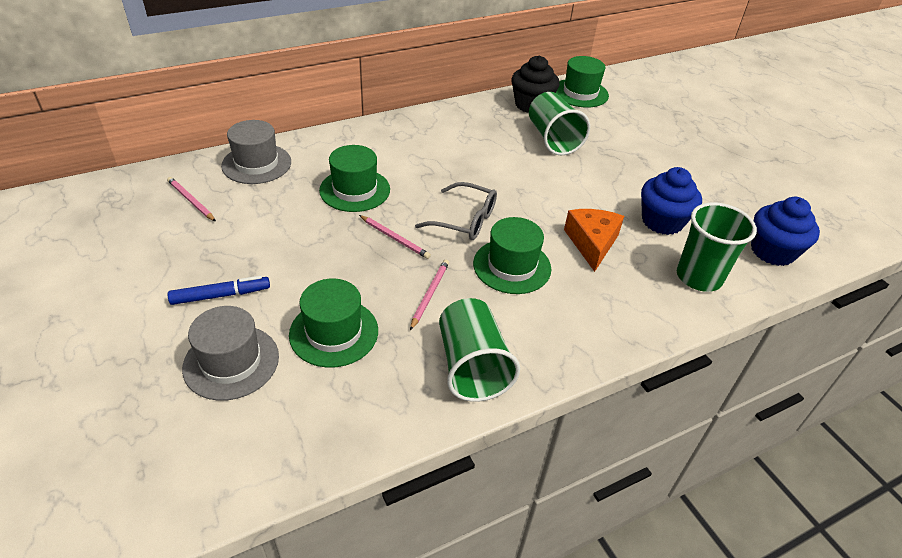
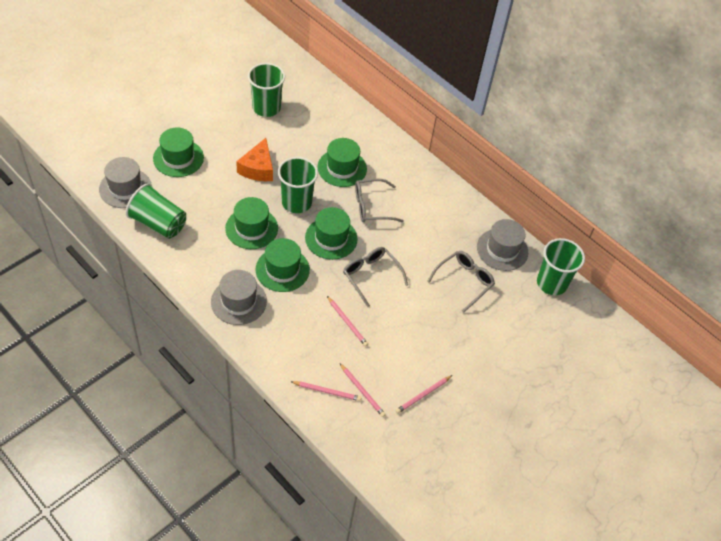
black cupcake: [511,56,559,113] = 1 -> none = 0
blue cupcake: [641,167,702,235] [751,197,820,266] = 2 -> none = 0
blue marker: [168,276,270,305] = 1 -> none = 0
green cup: [439,298,520,402] [529,92,590,155] [677,202,757,292] = 3 -> [126,183,186,239] [248,63,285,117] [278,157,318,213] [537,238,585,295] = 4
green hat: [289,279,378,368] [319,145,390,212] [473,217,551,294] [556,56,609,108] = 4 -> [153,127,204,177] [225,197,278,249] [256,238,310,292] [305,207,358,260] [317,138,367,187] = 5
grey glasses: [415,182,497,240] = 1 -> [343,247,408,307] [355,179,404,223] [427,251,495,313] = 3
grey hat: [182,306,279,401] [221,120,291,184] = 2 -> [99,157,152,208] [211,270,267,325] [477,219,528,271] = 3
pink pencil: [167,177,216,222] [359,215,431,259] [410,260,449,330] = 3 -> [291,381,361,401] [327,296,368,347] [340,364,386,417] [396,375,452,414] = 4

